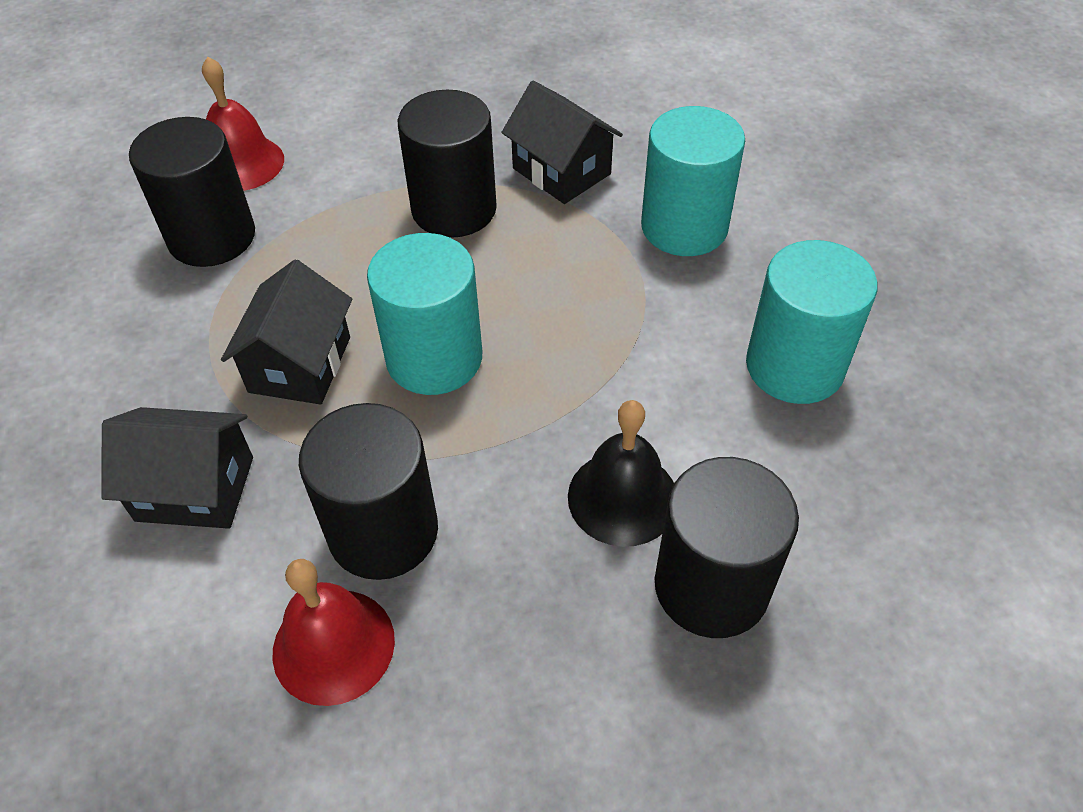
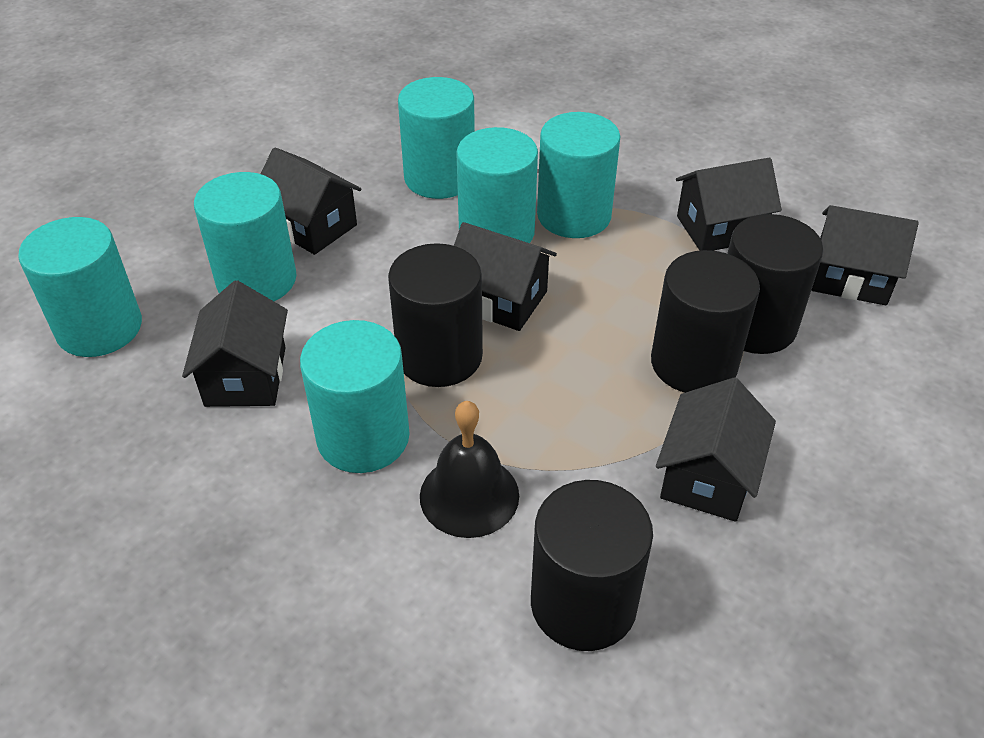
black house: [101,407,253,529] [221,260,352,405] [502,81,623,204] = 3 -> [182,280,288,407] [261,147,361,255] [454,222,557,331] [656,378,776,522] [676,158,782,251] [811,205,918,305] = 6
red bell: [202,57,284,191] [273,559,395,706] = 2 -> none = 0
turquoise cylinder: [367,233,482,395] [641,106,745,256] [746,240,878,404] = 3 -> [18,217,142,357] [194,172,296,301] [300,320,410,473] [398,77,475,199] [456,127,538,243] [537,112,621,238] = 6

